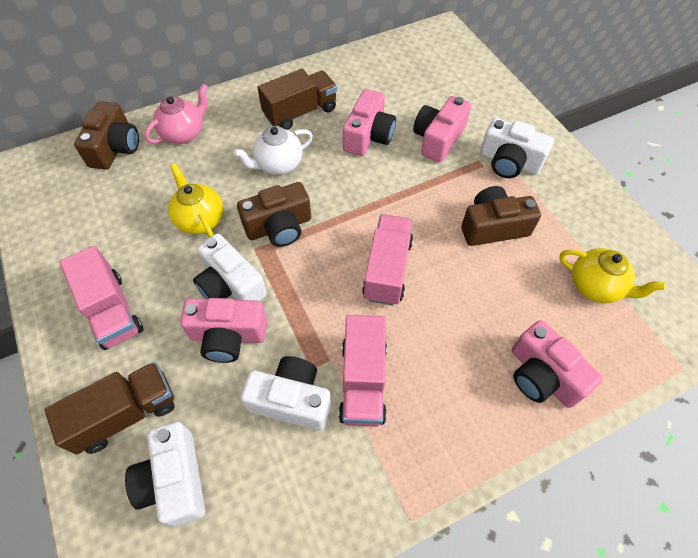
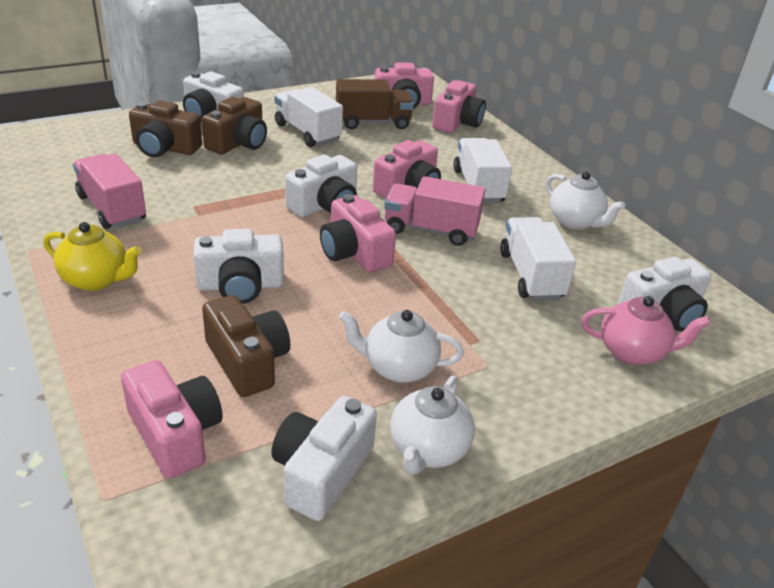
brown truck: [45,362,175,455] [257,69,337,130] = 2 -> [336,79,414,129] = 1
pink camera: [180,298,267,363] [343,89,396,156] [413,96,471,163] [511,320,603,408] = 4 -> [121,360,222,479] [320,194,396,273] [373,140,441,199] [375,62,434,109] [432,80,486,133] = 5
pink truck: [59,246,143,350] [339,315,387,427] [362,214,413,306] = 3 -> [73,153,146,229] [384,176,485,246] = 2
white camera: [125,422,205,527] [193,233,267,301] [240,356,331,431] [480,118,554,178] = 4 -> [183,71,244,122] [193,229,284,304] [271,396,377,521] [285,154,357,217] [618,257,711,331] = 5
white teapot: [233,126,313,175] = 1 -> [339,310,464,383] [390,376,475,475] [546,171,625,230] = 3
white truck: none = 0 -> [275,87,343,147] [453,138,512,203] [500,217,576,301] = 3
yellow teapot: [168,163,223,238] [559,248,666,303] = 2 -> [43,222,142,291] = 1

